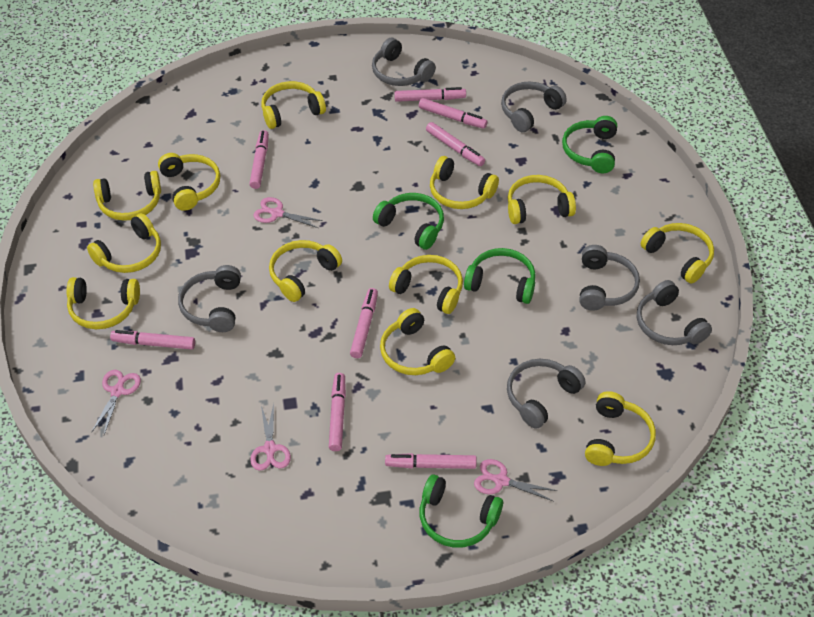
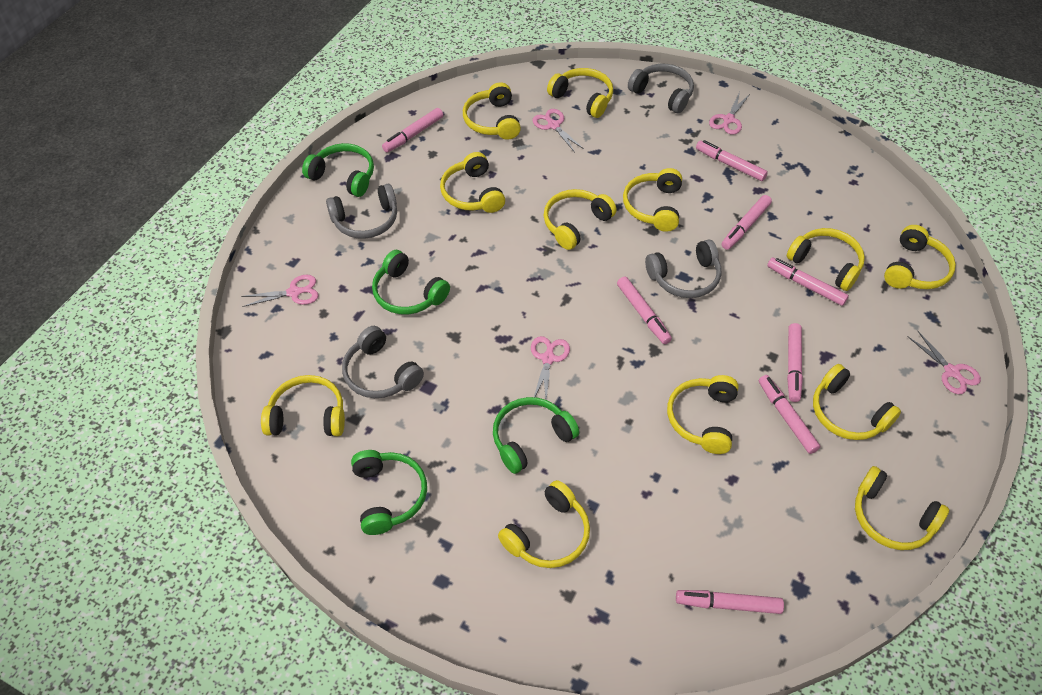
grey headphones: [178,265,241,332] [372,38,436,86] [501,81,567,132] [507,359,586,429] [579,245,640,310] [637,280,712,345] = 6 -> [326,184,397,239] [342,326,424,398] [628,64,694,113] [645,239,721,298] = 4
pink scissors: [91,370,141,435] [250,403,291,471] [253,197,323,228] [474,459,557,501] = 4 -> [241,275,319,307] [531,336,570,400] [532,109,584,152] [709,92,750,135] [908,330,981,394] = 5

